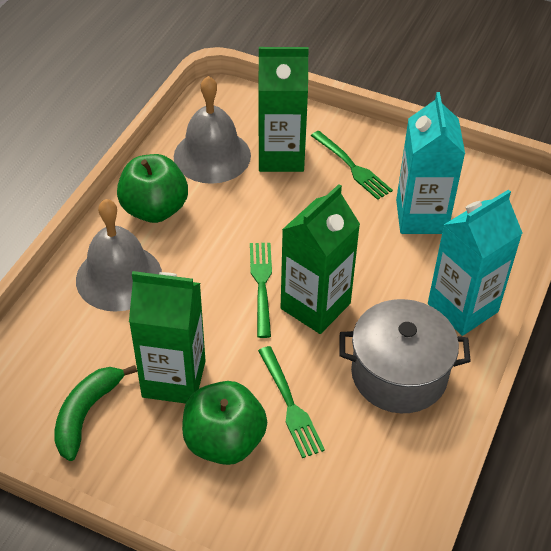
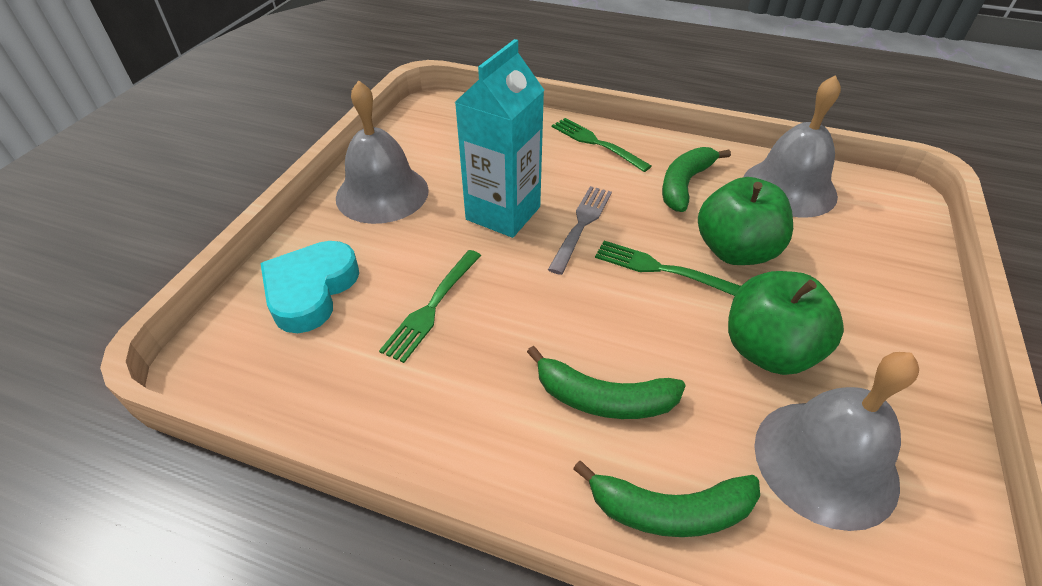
green banana: [54,365,137,461] = 1 -> [527,346,686,419] [573,461,760,537] [662,147,731,212] = 3
green carton: [129,271,205,404] [259,47,309,172] [281,184,360,334] = 3 -> none = 0
grey bell: [76,199,162,312] [174,76,251,184] = 2 -> [336,80,429,224] [744,75,841,218] [754,352,919,531] = 3
grey fork: none = 0 -> [548,186,612,275] = 1
grey pot: [339,299,471,413] = 1 -> none = 0
turquoise carton: [396,92,465,234] [428,189,523,336] = 2 -> [455,39,544,238] = 1
turquoise heart: none = 0 -> [260,241,359,333] = 1

